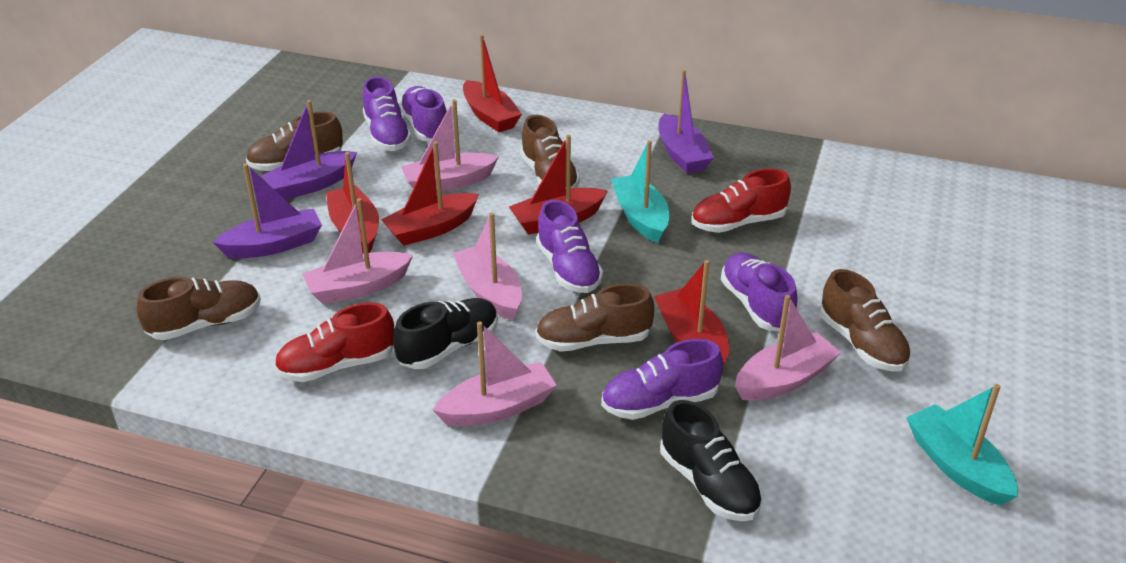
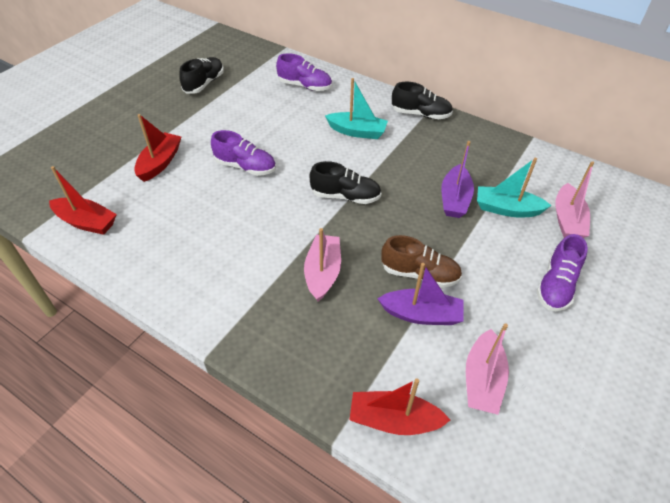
black shoe: [393,298,498,369] [660,400,763,521] = 2 -> [179,57,224,94] [309,161,381,204] [392,82,453,119] = 3
brown shoe: [137,277,261,340] [246,112,343,171] [520,115,580,188] [535,283,654,352] [820,269,911,371] = 5 -> [382,235,462,288] = 1
pink boat: [302,198,413,304] [401,99,499,191] [433,321,557,426] [452,213,522,320] [735,295,841,401] = 5 -> [304,228,341,302] [466,323,509,415] [555,161,594,238] = 3
purple boat: [213,164,322,258] [261,100,357,200] [659,70,714,174] = 3 -> [378,263,464,325] [441,141,474,218] = 2
purple shoe: [363,76,412,151] [399,86,447,141] [536,200,603,293] [601,339,723,420] [721,252,797,331] = 5 -> [211,130,276,176] [276,53,332,91] [537,234,588,311] = 3
red boat: [326,152,379,253] [381,141,479,246] [463,35,522,132] [509,134,608,235] [654,260,729,365] = 5 -> [49,166,117,235] [134,114,181,182] [349,378,450,435] = 3
red shoe: [274,302,395,382] [691,168,791,233] = 2 -> none = 0

